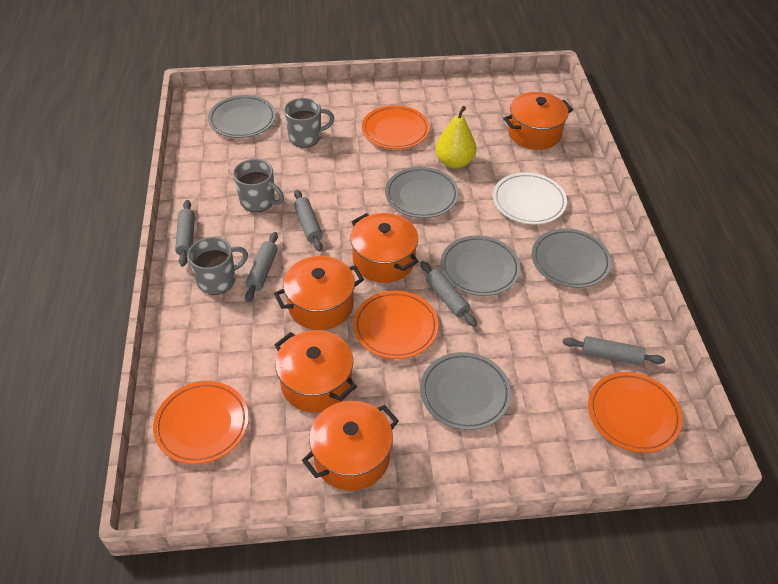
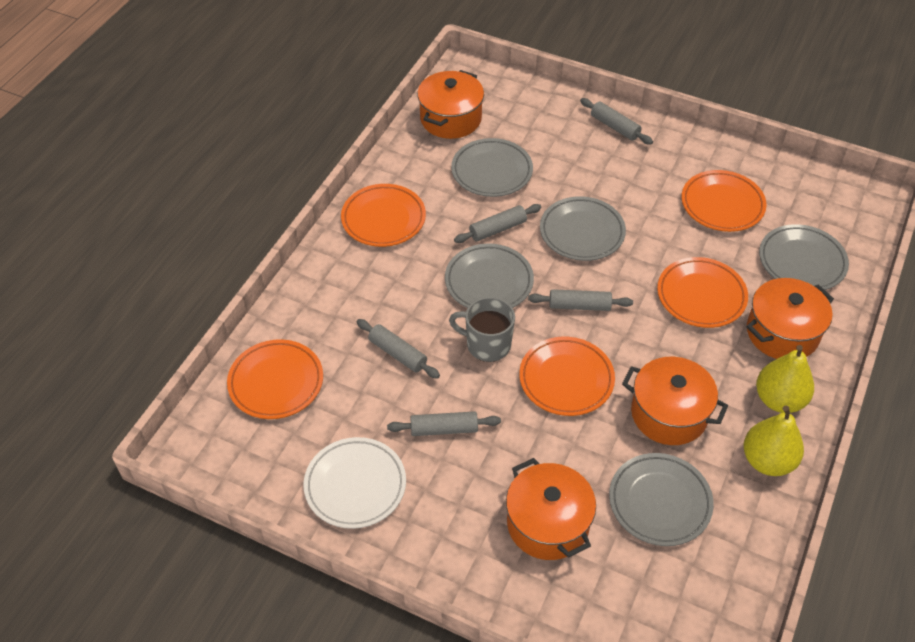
grey mug: [188,237,248,295] [233,159,284,212] [284,98,334,148] = 3 -> [449,297,515,362] = 1
orange plate: [153,381,249,464] [353,291,439,359] [362,105,430,149] [588,372,682,453] = 4 -> [227,339,323,419] [341,184,426,247] [519,337,615,416] [657,257,748,328] [681,170,767,232] = 5
orange pot: [274,256,364,330] [275,330,357,413] [302,401,399,491] [350,213,419,283] [503,92,573,150] = 5 -> [417,70,484,139] [506,458,596,560] [622,357,728,445] [746,278,834,359] = 4
yellow pear: [436,106,476,169] = 1 -> [744,406,804,476] [756,345,814,413] = 2

